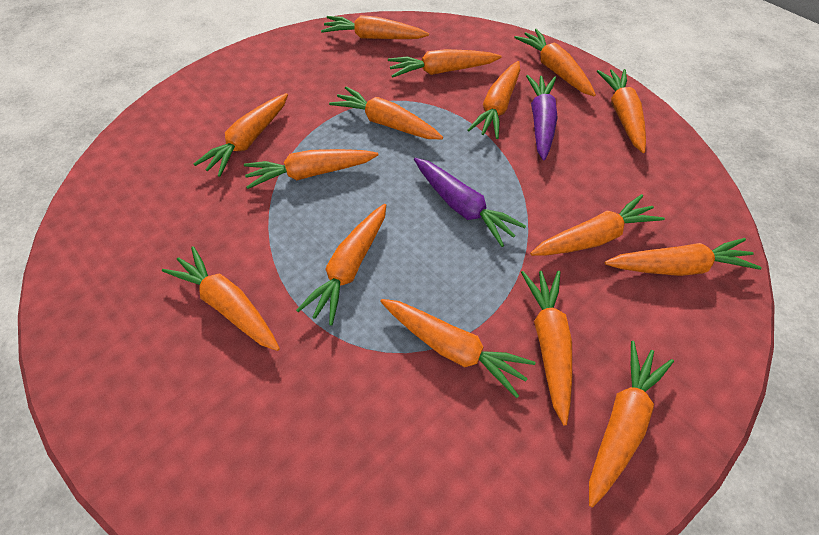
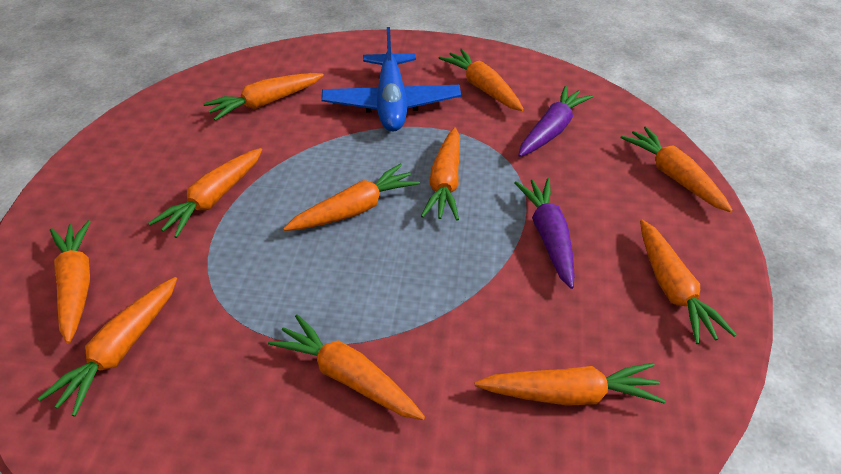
blue plane: none = 0 -> [321,27,461,132] = 1
orange carrot: [162,246,280,351] [194,93,288,177] [244,149,378,189] [296,204,386,326] [321,15,429,39] [329,87,443,139] [380,299,536,398] [388,49,501,78] [468,61,520,139] [514,29,596,96] [521,271,572,425] [530,194,665,256] [589,341,674,507] [597,69,646,153] [605,238,762,276] = 15 -> [38,277,177,416] [50,220,91,344] [148,148,262,238] [203,73,324,121] [268,314,425,420] [283,164,420,231] [421,127,460,220] [439,49,524,111] [475,363,665,406] [620,126,733,212] [640,220,737,344] = 11

